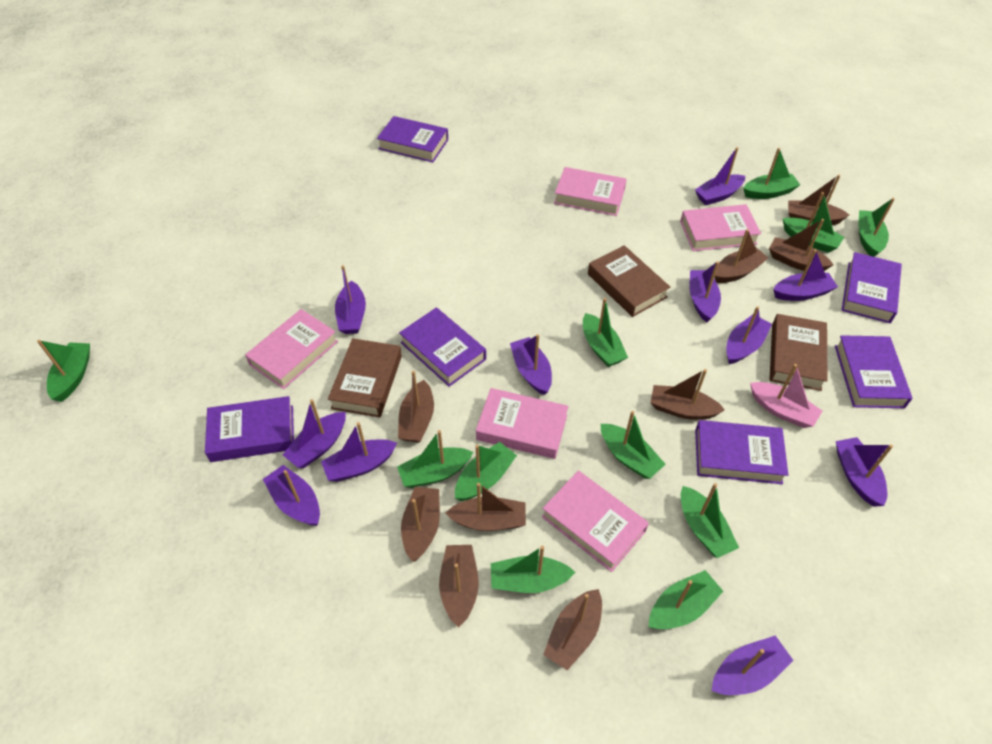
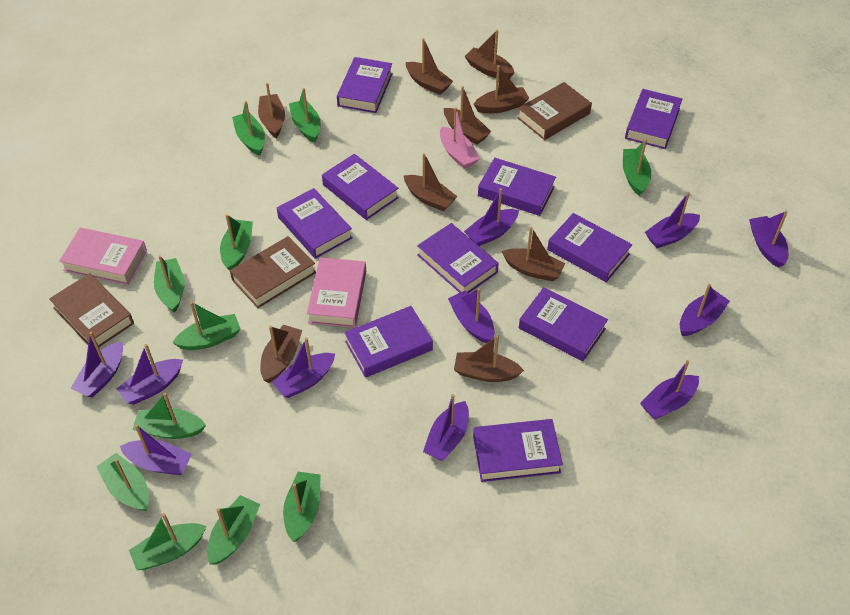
pink book: [245,309,338,389] [476,388,568,459] [542,471,649,572] [554,167,627,216] [680,204,761,251] = 5 -> [59,228,147,285] [307,257,366,328] = 2
purple book: [205,396,294,462] [377,116,448,162] [399,307,486,387] [695,420,788,484] [835,335,912,408] [842,252,902,323] = 6 -> [277,188,353,259] [322,154,399,220] [337,57,393,113] [344,306,433,378] [417,223,499,293] [473,419,563,482] [478,158,556,216] [519,287,608,361] [547,213,632,282] [625,89,682,149] = 10

